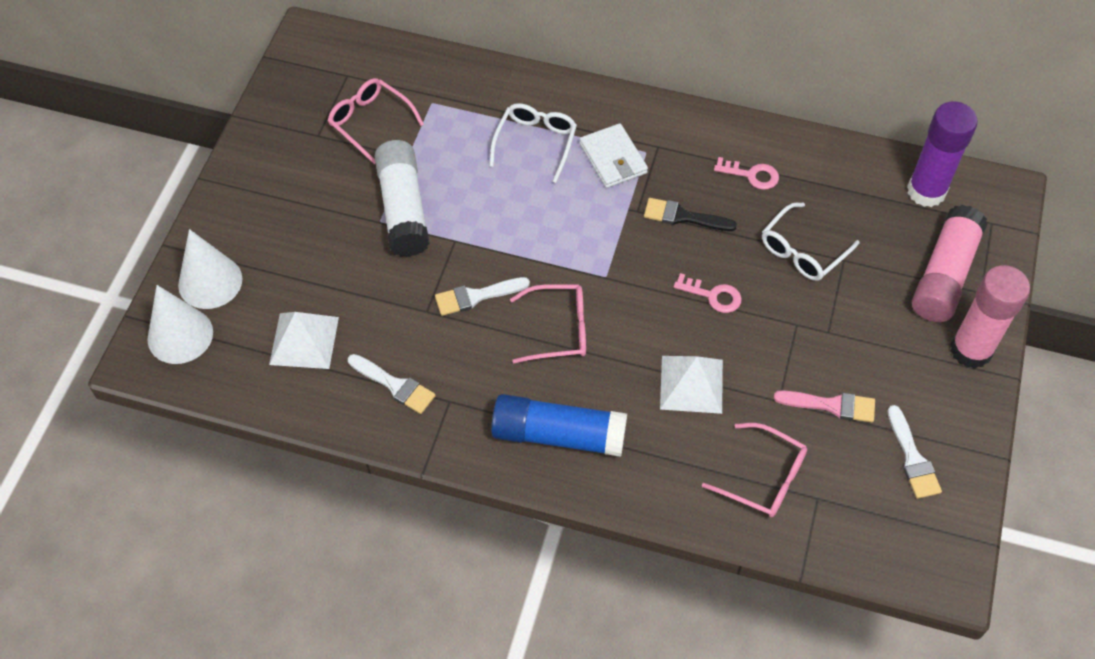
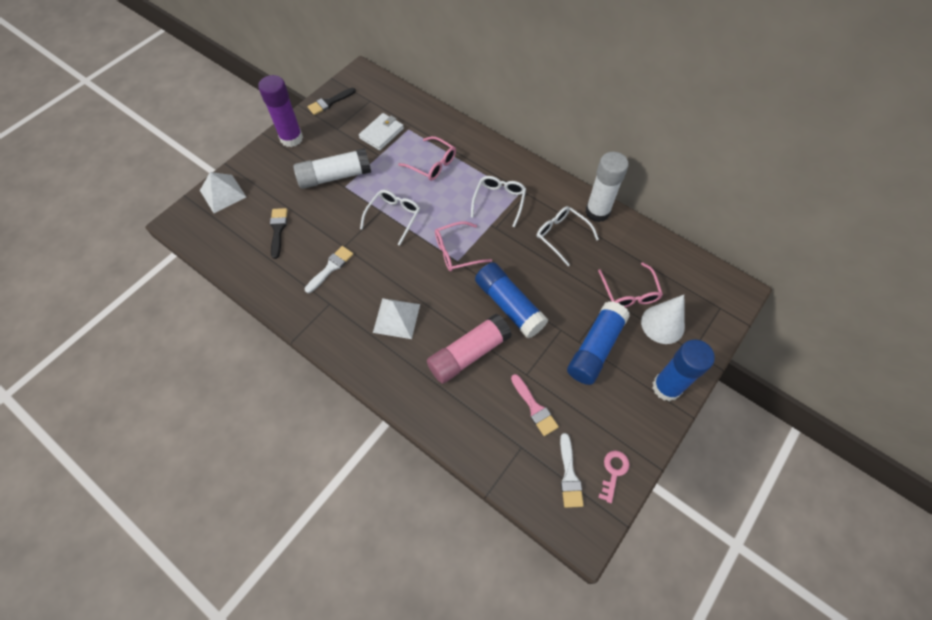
black brush: [644,198,737,231] = 1 -> [270,208,288,259] [307,88,356,115] = 2
blue glue stick: [491,394,627,457] = 1 -> [475,262,548,338] [567,301,630,385] [653,340,715,401] = 3
pink glue stick: [912,205,987,322] [950,265,1030,369] = 2 -> [427,313,512,384] = 1
pink key: [674,273,742,313] [714,157,779,190] = 2 -> [598,450,630,503] = 1
white brush: [348,354,436,414] [435,277,530,316] [888,405,942,499] = 3 -> [304,246,354,293] [560,433,584,508] = 2
white cone: [147,285,213,364] [178,229,242,309] = 2 -> [641,295,685,344] = 1
white glasses: [489,103,577,183] [762,203,859,281] = 2 -> [360,190,420,246] [471,176,526,227] [537,206,599,266] = 3
white glue stick: [375,140,430,257] = 1 -> [293,148,371,189] [585,152,629,222] = 2

